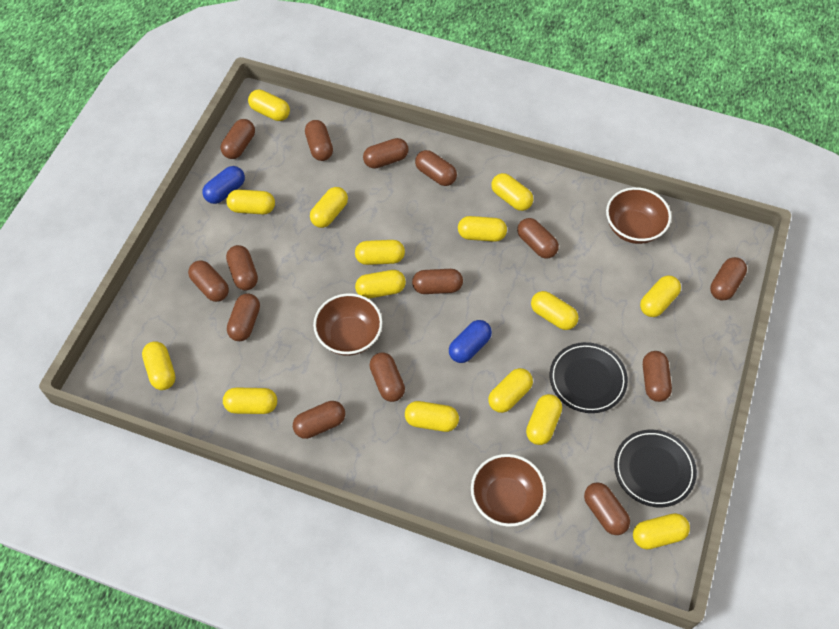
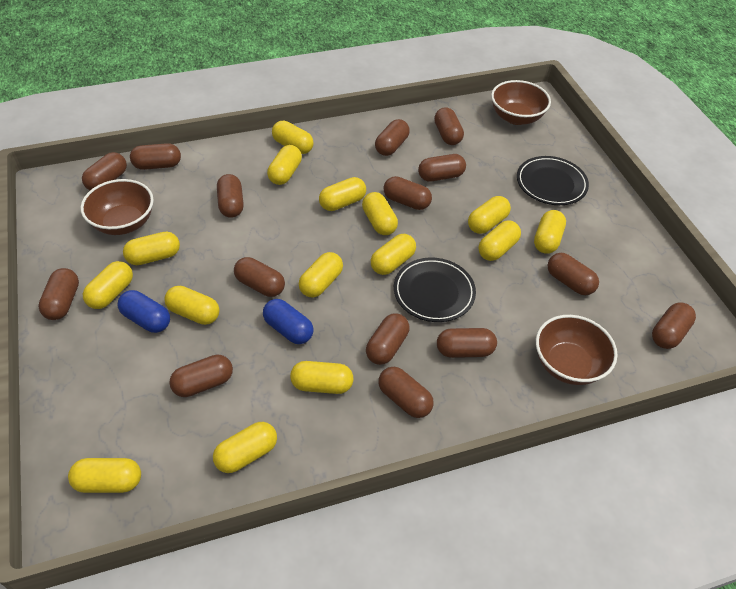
brown capsule: [188,260,229,302] [221,119,255,159] [226,245,258,290] [227,293,260,341] [293,401,345,439] [305,120,333,161] [363,138,408,169] [370,352,405,402] [412,269,463,294] [415,150,457,186] [517,218,559,258] [584,482,630,535] [643,351,672,402] [710,257,747,300] = 14 -> [38,268,79,320] [82,152,127,190] [130,143,181,170] [169,355,233,397] [217,174,244,218] [234,257,285,297] [366,313,409,365] [375,119,410,156] [378,367,434,418] [384,176,432,210] [418,154,466,182] [434,107,464,145] [437,328,497,358] [547,253,599,295] [652,302,696,349] = 15

